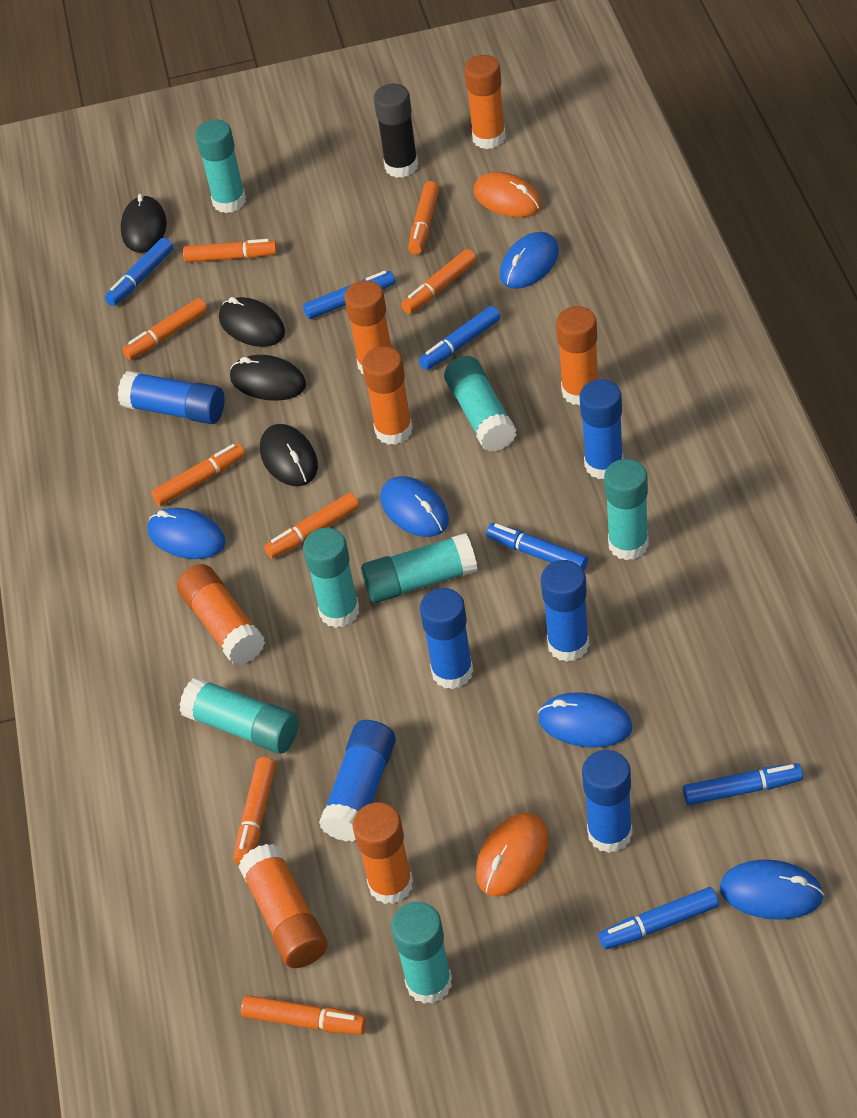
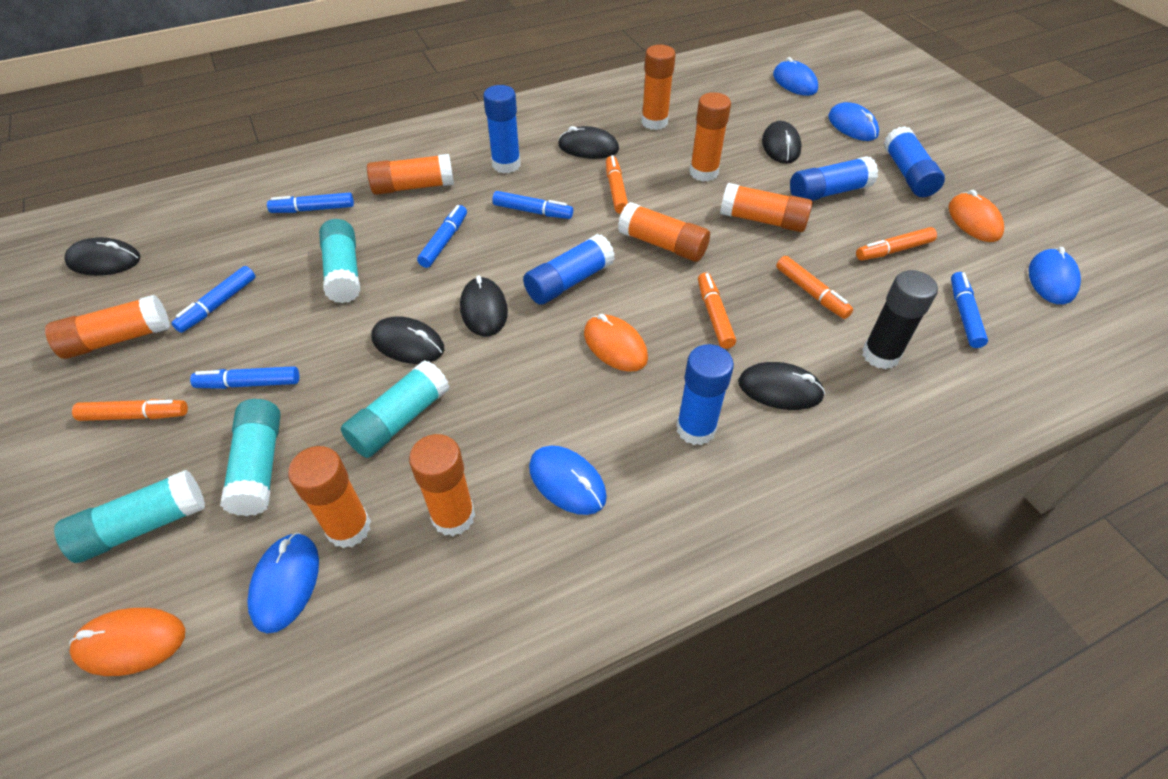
black mouse: [121,194,167,253] [219,297,285,347] [230,355,306,401] [260,424,318,486] = 4 -> [64,237,141,276] [371,316,444,364] [460,276,508,336] [558,126,619,159] [738,362,825,410] [762,121,802,164] = 6
blue glue stick: [118,371,224,424] [319,720,396,842] [420,588,473,689] [541,560,589,662] [580,379,623,479] [582,750,633,853] = 6 -> [483,85,521,173] [523,234,615,305] [676,344,734,445] [790,156,878,201] [884,126,945,197] = 5
orange glue stick: [177,564,265,665] [238,844,327,968] [345,281,391,374] [353,802,413,904] [362,346,413,445] [464,55,506,149] [556,306,598,406] = 7 -> [45,295,170,359] [288,446,371,548] [367,154,454,195] [409,434,475,536] [618,202,710,262] [641,45,676,130] [689,92,731,182] [720,183,813,232] = 8
orange marker: [122,298,207,360] [151,443,245,506] [183,239,277,262] [234,757,276,865] [241,995,366,1035] [264,493,359,559] [401,249,477,314] [408,181,439,255] = 8 -> [72,399,188,421] [606,155,628,214] [698,273,736,349] [776,256,853,319] [856,227,937,261] = 5
orange mouse: [474,172,541,217] [476,813,549,896] = 2 -> [69,608,185,676] [584,314,648,372] [948,190,1004,242] = 3
turquoise glue stick: [179,677,299,754] [195,119,246,213] [303,528,359,628] [361,533,478,603] [391,902,452,1004] [444,356,517,452] [604,459,649,560] = 7 -> [54,470,205,563] [220,399,281,516] [319,219,361,303] [340,360,450,458] = 4

